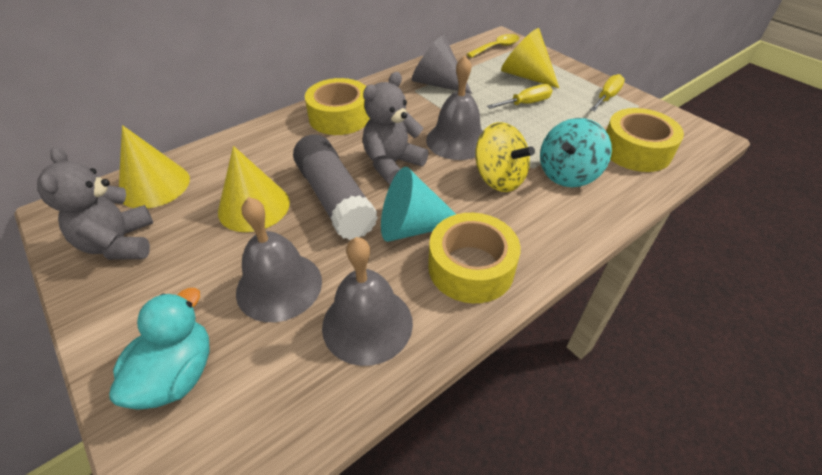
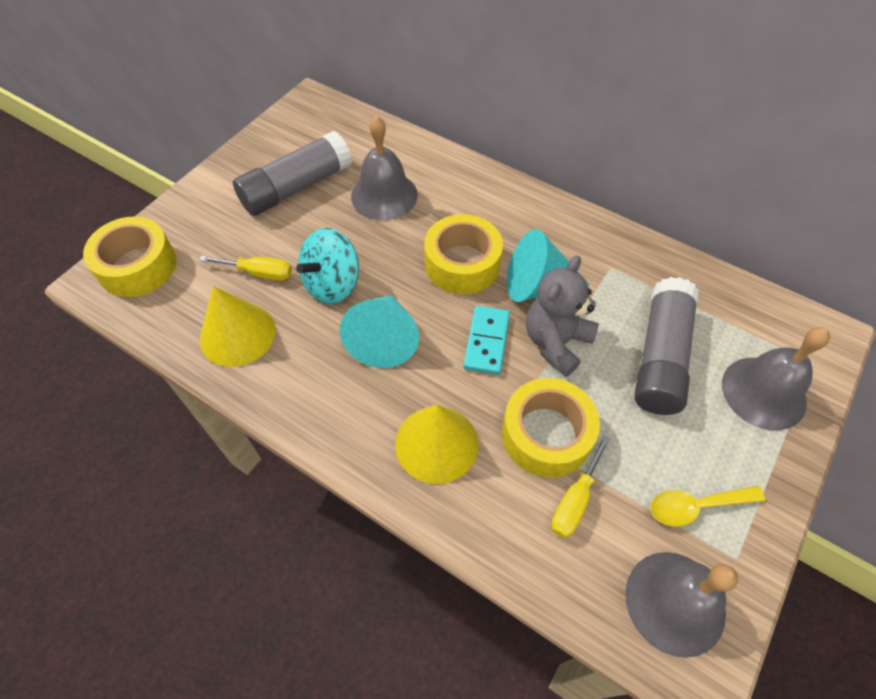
grey cone: [412,35,472,94] = 1 -> none = 0
grey glue stick: [293,134,378,240] = 1 -> [233,131,352,216] [634,277,699,415] = 2
grey teddy bear: [37,147,153,260] [363,72,429,185] = 2 -> [526,255,599,377] = 1
turquoise cone: [381,167,456,242] = 1 -> [340,295,419,368] [507,229,590,302] = 2
turquoise domino: none = 0 -> [464,306,510,375] = 1
turquoise duck: [109,288,210,410] = 1 -> none = 0
yellow cone: [119,125,190,209] [218,146,290,232] [501,28,559,88] = 3 -> [200,286,276,367] [395,404,479,484] = 2
yellow spinning top: [475,122,535,192] = 1 -> none = 0

